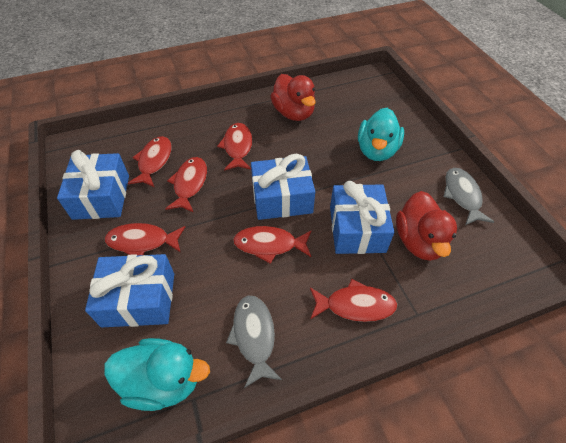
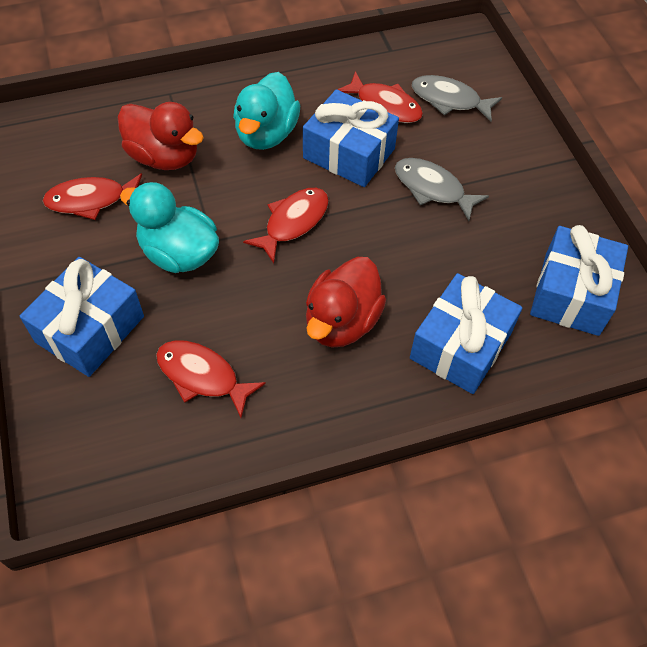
red fish: [105,223,185,255] [128,136,172,188] [165,157,207,213] [217,123,252,171] [233,226,312,264] [310,279,397,322] = 6 -> [43,173,142,220] [156,340,266,418] [243,188,329,263] [337,71,423,123] = 4

